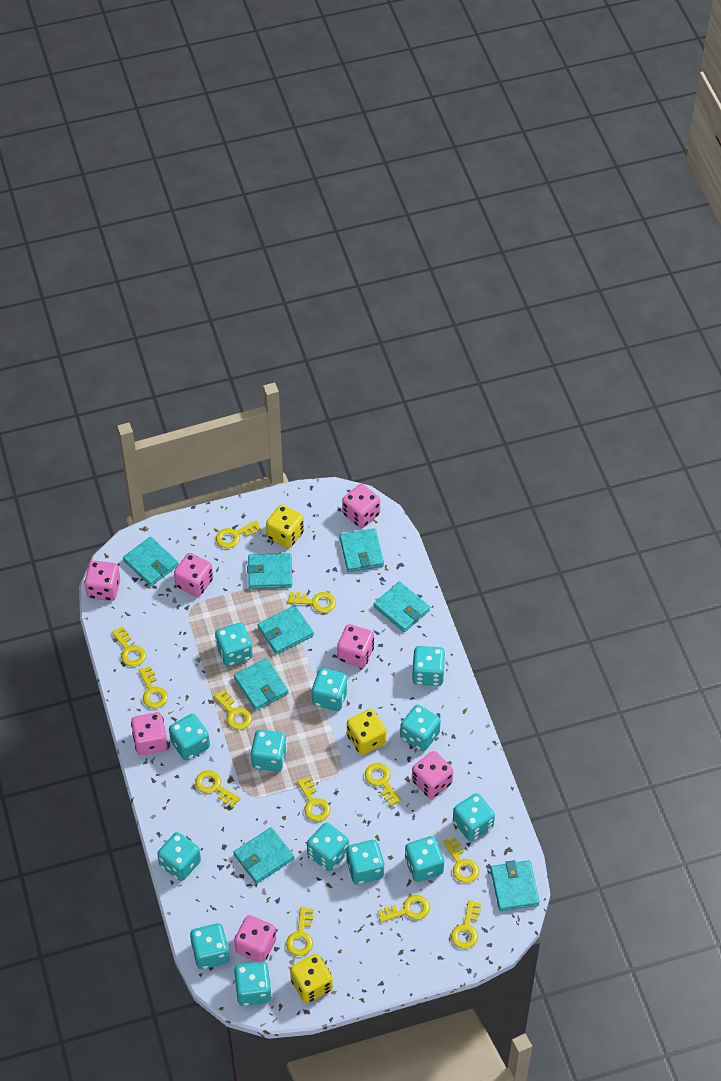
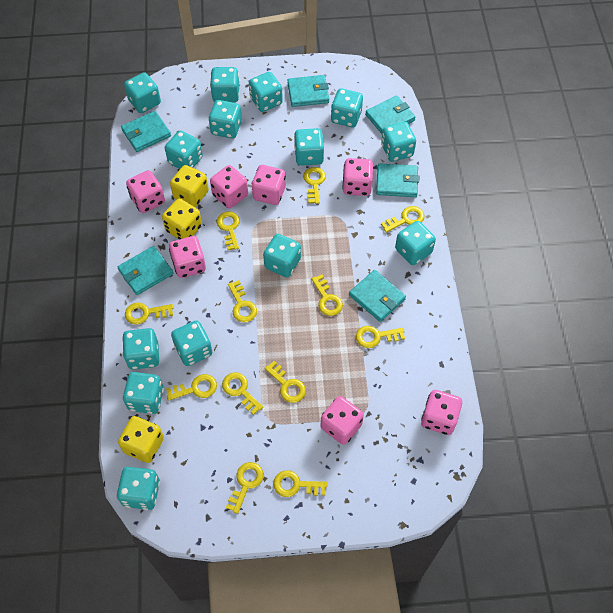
turquoise dice: [157,832,201,881] [169,714,210,761] [190,923,230,969] [215,623,253,667] [234,962,272,1006] [251,729,287,772] [307,822,349,871] [312,668,348,711] [347,840,385,885] [400,705,441,751] [405,836,444,882] [412,646,446,686] [453,793,495,841] = 13 -> [117,467,160,510] [122,328,159,370] [123,372,164,414] [124,72,161,113] [165,131,203,169] [171,320,213,366] [209,100,242,139] [210,67,239,102] [249,72,283,112] [263,234,301,277] [294,128,324,166] [331,88,363,127] [381,122,416,162] [395,221,436,265] = 14
turquoise wallet: [123,537,178,586] [233,827,294,884] [234,658,289,710] [247,553,292,589] [258,605,314,655] [340,528,384,572] [374,581,430,632] [490,860,540,911] = 8 -> [118,246,173,295] [121,111,171,152] [287,75,329,107] [349,270,406,322] [365,96,416,134] [376,163,419,197] = 6

